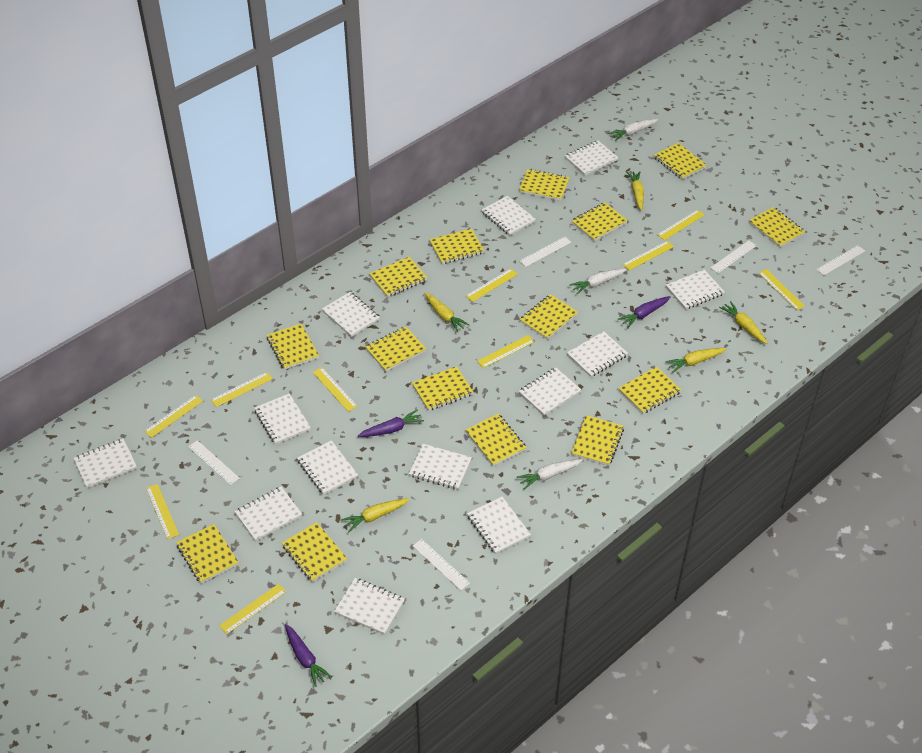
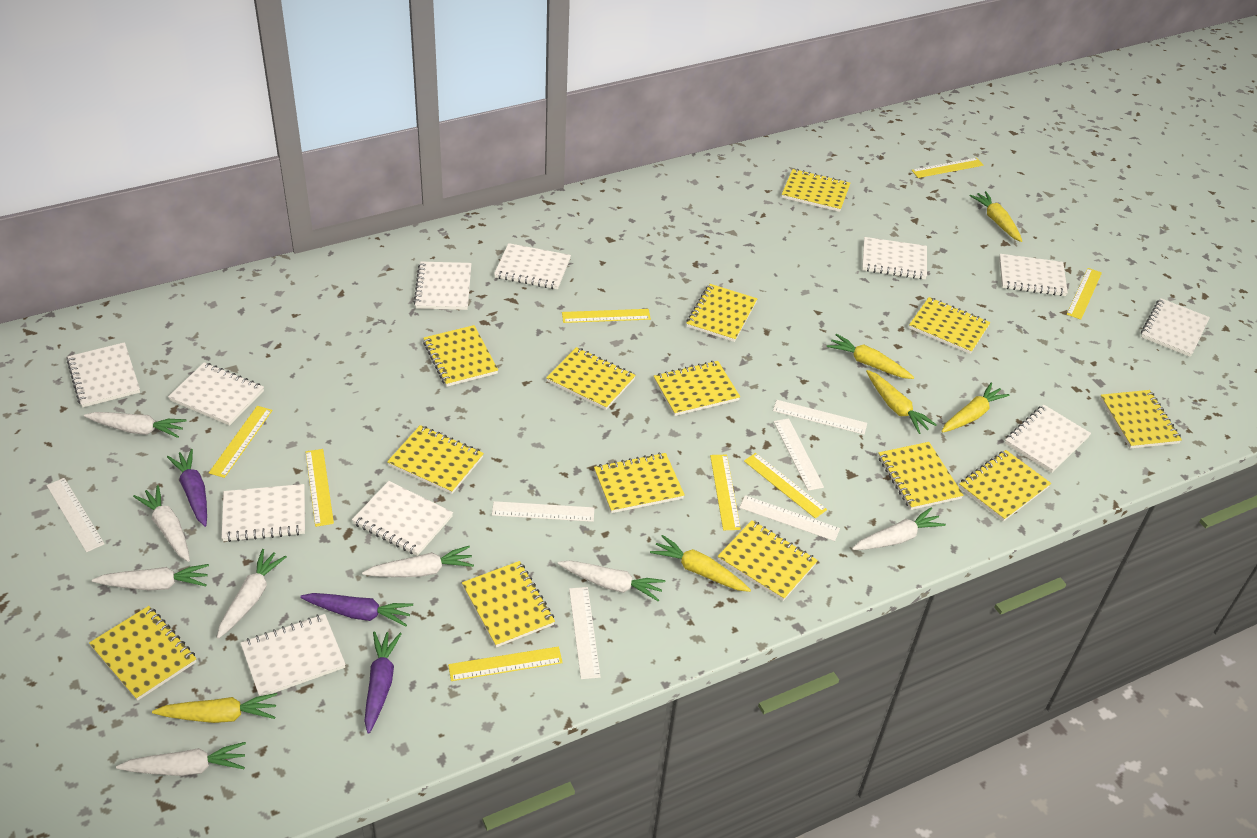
white carrot: [517,459,583,490] [569,269,626,294] [608,119,658,141] = 3 -> [84,412,186,438] [92,564,209,590] [116,742,246,776] [133,485,190,562] [217,549,287,639] [362,546,474,577] [558,560,665,601] [852,508,946,550] = 8
white notebook: [74,439,137,488] [235,487,302,541] [254,393,311,444] [297,440,358,495] [322,292,380,337] [334,578,405,635] [409,444,472,489] [467,497,531,554] [482,196,536,236] [519,367,581,416] [565,141,618,175] [567,331,628,377] [666,270,725,310] = 13 -> [67,342,140,407] [168,362,264,426] [222,484,305,542] [241,614,346,696] [352,481,453,556] [413,262,471,310] [494,243,571,289] [862,237,927,279] [999,254,1068,296] [1005,405,1091,473] [1141,298,1210,357] = 11
white ruler: [188,440,240,485] [413,539,470,590] [520,237,571,267] [710,240,757,273] [816,245,865,275] = 5 -> [47,478,105,552] [492,501,594,522] [569,587,601,679] [739,495,840,541] [773,400,867,435] [773,418,824,491] = 6
yellow carrot: [341,498,410,532] [424,292,469,332] [627,171,644,211] [665,348,726,373] [719,301,767,344] = 5 -> [152,693,277,723] [650,535,751,592] [827,334,914,379] [866,370,937,434] [941,382,1010,433] [969,191,1022,242] = 6
yellow notebook: [176,524,239,583] [266,324,319,370] [282,522,347,582] [365,326,426,371] [369,257,427,297] [412,366,473,411] [429,228,484,264] [465,414,527,466] [519,169,570,201] [519,294,578,339] [571,202,628,241] [571,415,624,466] [619,366,681,414] [654,143,707,179] [749,207,805,247] = 15 -> [89,606,197,701] [387,425,484,494] [423,325,498,387] [462,561,555,647] [546,347,636,410] [594,453,685,513] [654,361,740,416] [686,284,757,342] [718,520,818,601] [782,169,850,212] [878,442,963,510] [909,297,990,354] [959,450,1051,522] [1100,390,1182,449] = 14
yellow ruler: [144,395,203,438] [146,484,179,539] [211,372,273,407] [219,584,286,634] [313,367,358,412] [466,269,518,302] [477,335,535,368] [622,241,674,270] [657,210,705,240] [759,269,805,310] = 10 -> [209,406,272,478] [306,449,334,527] [448,646,563,681] [562,309,651,323] [710,455,741,530] [744,453,827,519] [911,158,983,178] [1067,268,1102,320] = 8

